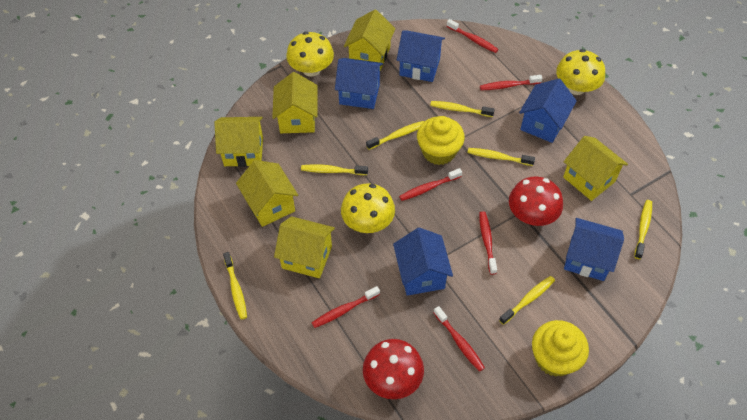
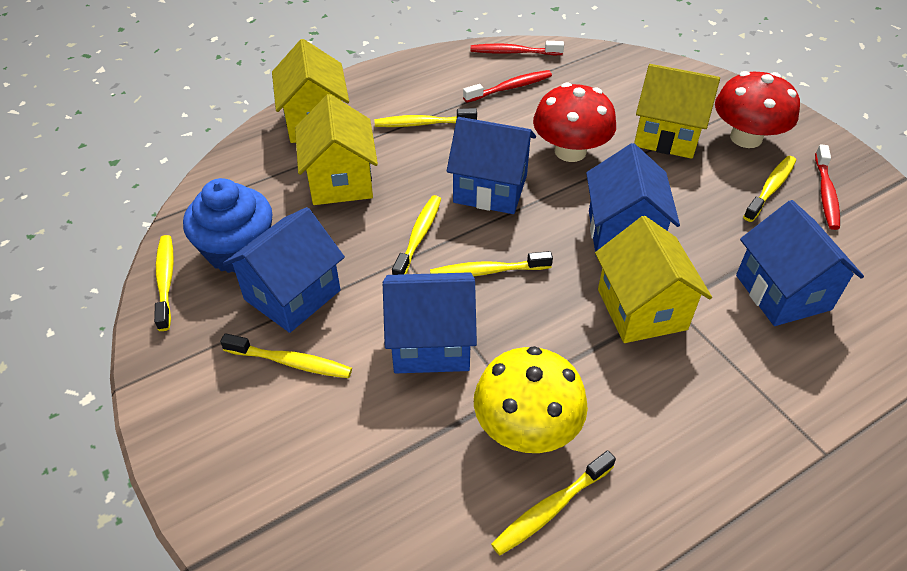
blue cupcake: none = 0 -> [183,178,273,273] = 1
red toothbrush: [312,286,380,328] [399,168,462,201] [434,306,485,372] [446,19,499,53] [479,211,497,275] [480,75,543,90] = 6 -> [463,70,552,103] [471,41,564,55] [815,144,840,230] = 3
yellow cupcake: [417,116,465,165] [532,320,589,377] = 2 -> none = 0
yellow house: [214,117,263,167] [236,160,298,227] [272,72,318,133] [274,216,335,278] [344,10,395,71] [563,136,628,201] = 6 -> [272,39,349,143] [295,94,378,205] [595,216,712,343] [634,64,720,159] = 4
yellow mushroom: [286,32,334,77] [341,183,395,233] [556,49,605,95] = 3 -> [474,346,588,453] = 1

